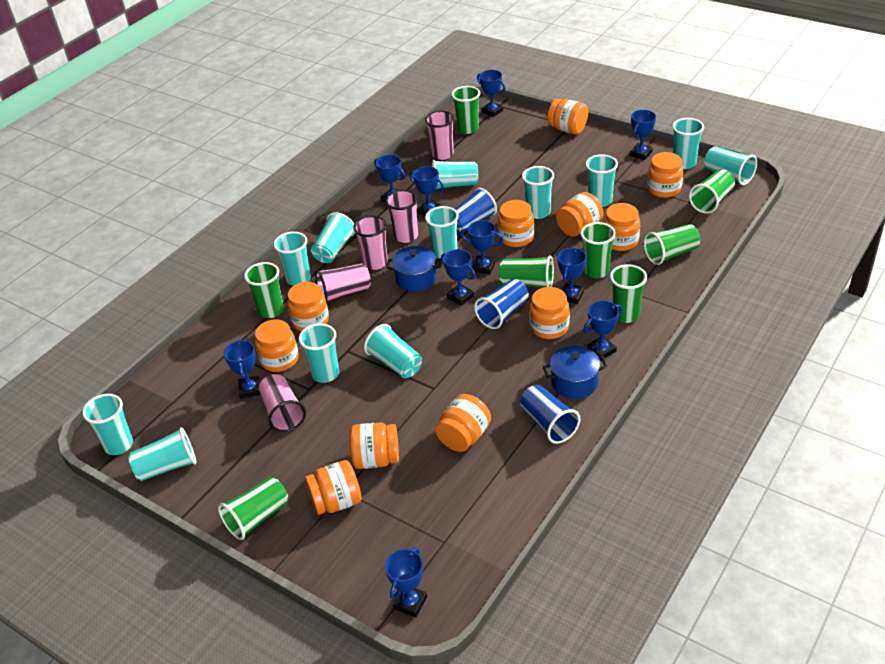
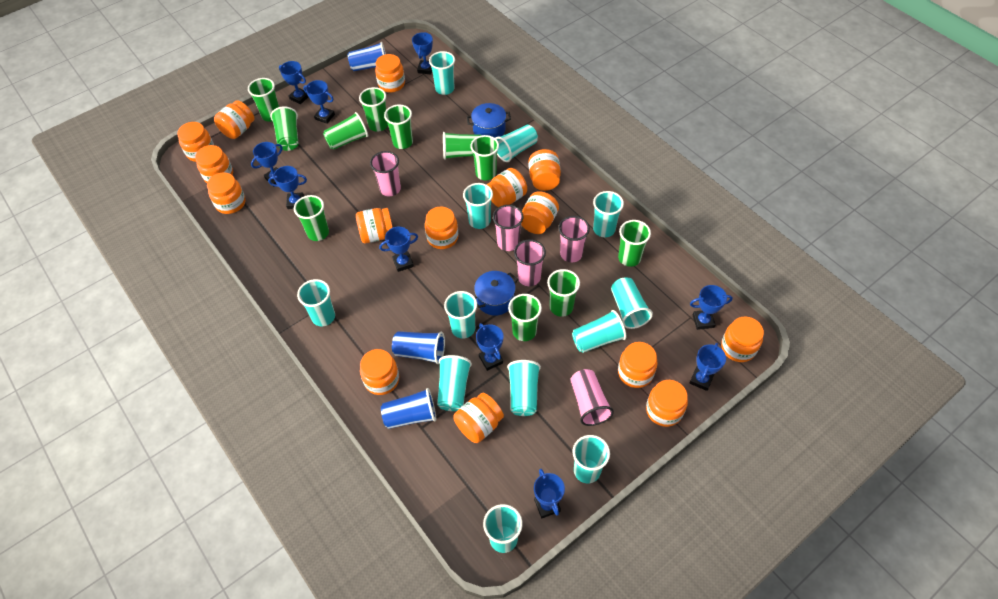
green cup: [218,477,288,540] [244,262,284,318] [452,86,480,134] [499,256,554,288] [580,222,616,278] [610,264,647,323] [644,224,700,265] [689,169,735,214] = 8 -> [248,78,279,122] [270,106,298,151] [294,195,329,241] [323,112,368,150] [359,87,388,132] [384,105,413,149] [443,132,481,160] [470,135,499,180] [508,294,542,341] [547,269,580,317] [618,220,651,267] = 11
orange jar: [255,319,299,372] [287,282,329,332] [305,460,362,515] [350,423,399,469] [435,394,491,452] [498,200,534,247] [529,287,570,339] [547,99,588,135] [556,192,603,237] [603,203,640,251] [647,152,683,198] = 11 -> [177,122,214,162] [195,145,233,183] [207,172,246,214] [214,100,254,139] [356,208,393,243] [360,349,399,395] [375,54,405,92] [425,207,458,249] [453,393,504,443] [487,168,527,207] [521,191,559,234] [528,149,561,191] [618,342,658,388] [646,380,688,427] [721,316,764,362] = 15

